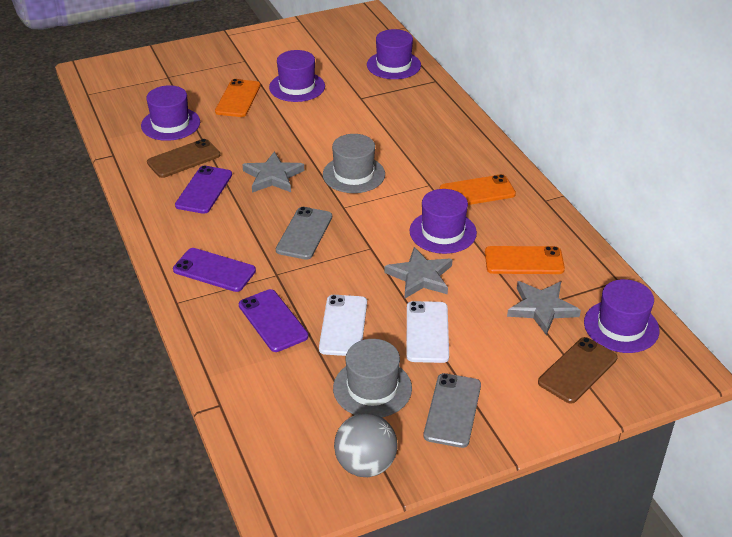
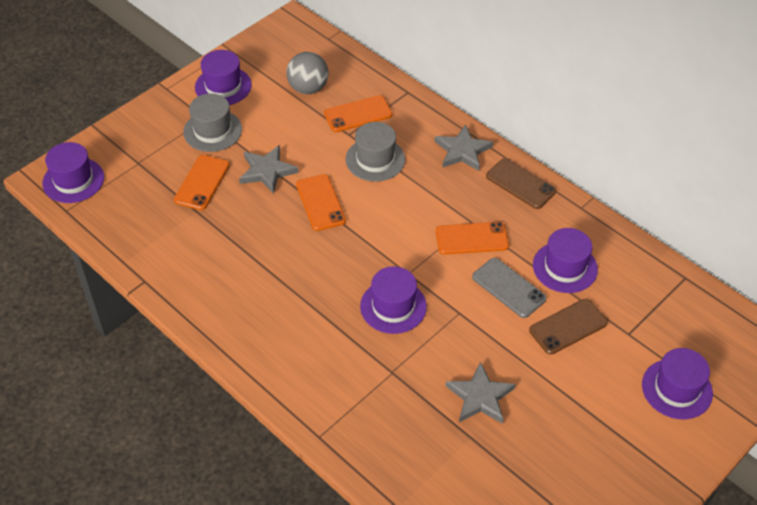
grey phone: [276,207,332,260] [423,373,481,448] = 2 -> [472,258,547,318] = 1
orange phone: [215,79,261,117] [440,174,516,205] [485,246,565,274] = 3 -> [174,155,230,210] [296,174,346,231] [324,95,392,132] [436,222,509,255] = 4
purple phone: [173,248,256,292] [175,165,232,214] [239,289,308,352] = 3 -> none = 0
white phone: [319,295,367,356] [406,301,449,363] = 2 -> none = 0

